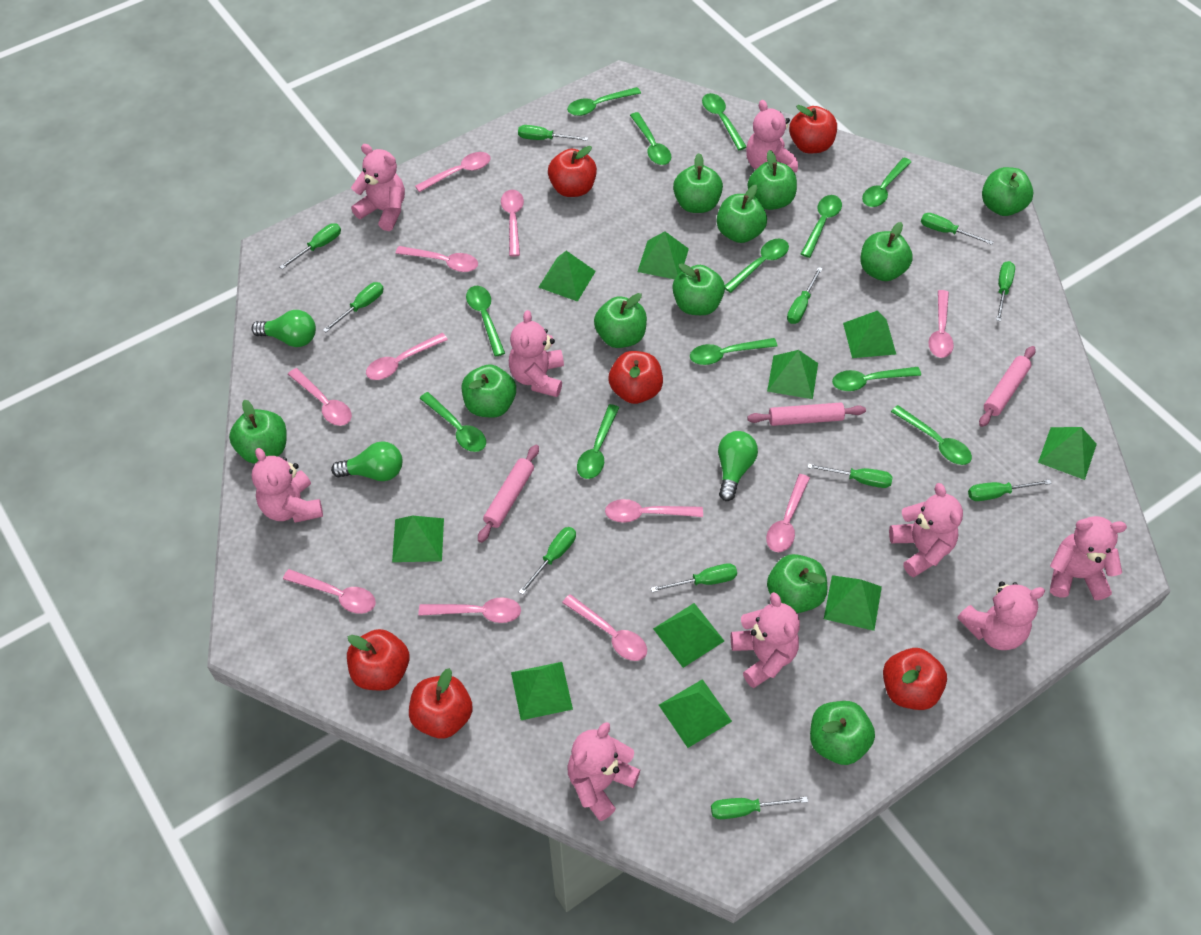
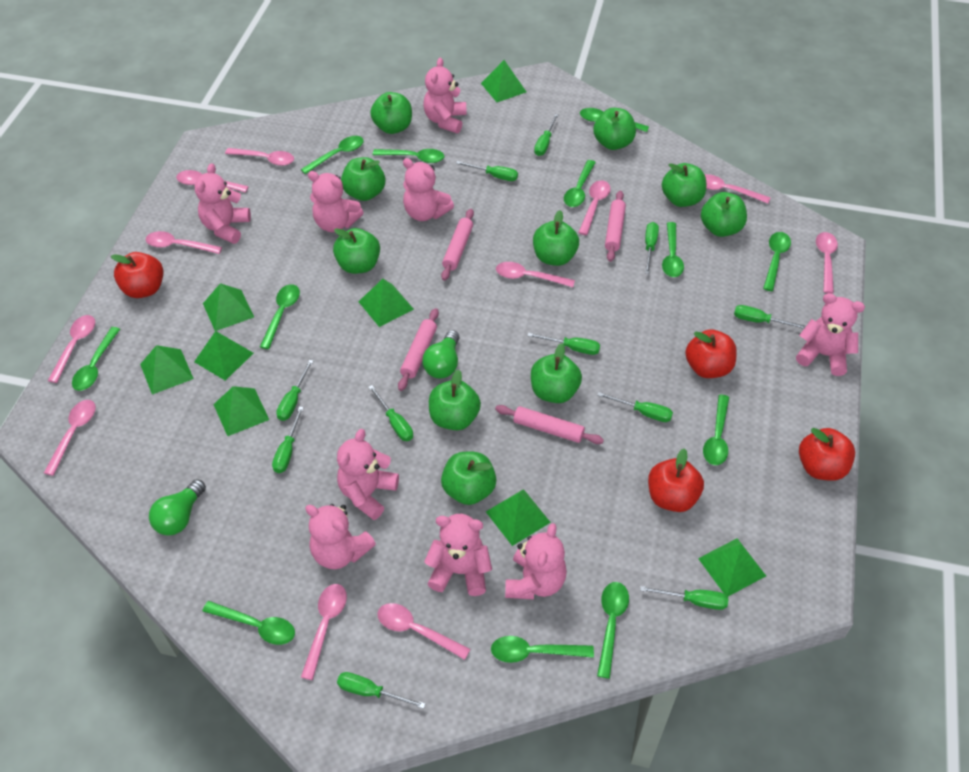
green apple: [229,399,287,464] [462,364,516,418] [594,293,647,348] [672,263,725,315] [673,153,723,213] [717,185,767,243] [748,150,797,210] [767,554,827,613] [810,701,875,765] [860,222,913,281] [982,167,1034,216] = 11 -> [333,228,380,274] [341,157,385,201] [370,92,412,134] [429,369,481,430] [441,452,496,505] [531,343,582,403] [533,210,579,266] [593,108,636,150] [662,163,706,207] [701,192,747,237] = 10
green light bulb: [251,310,316,347] [331,441,403,481] [718,431,758,501] = 3 -> [149,479,206,536] [422,330,460,378] = 2
green pyramid: [392,516,444,562] [511,662,573,720] [538,251,596,302] [638,232,689,279] [653,603,724,668] [659,679,732,748] [767,350,818,399] [824,575,882,631] [843,311,896,358] [1038,427,1097,480] = 10 -> [140,345,194,395] [194,331,253,381] [203,283,254,331] [213,386,269,436] [359,279,414,327] [481,60,526,102] [486,489,551,546] [698,538,766,597] = 8
pink rolling pin: [478,445,539,543] [747,403,866,426] [979,346,1035,427] = 3 -> [398,308,439,391] [441,209,474,281] [495,405,604,444] [605,190,626,262] = 4
red apple: [347,629,409,690] [409,668,472,739] [548,146,597,197] [609,351,663,404] [789,105,837,153] [883,648,947,710] = 6 -> [111,252,163,298] [648,448,704,512] [685,329,737,378] [799,428,855,481] = 4

